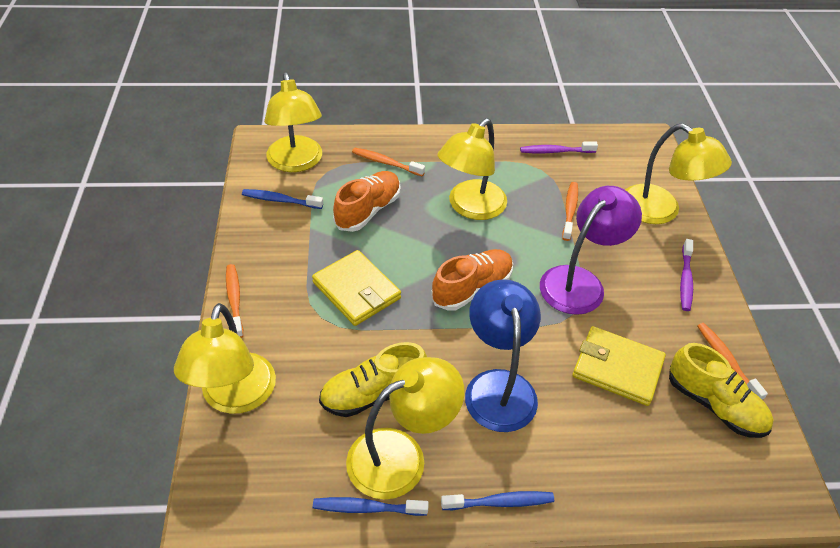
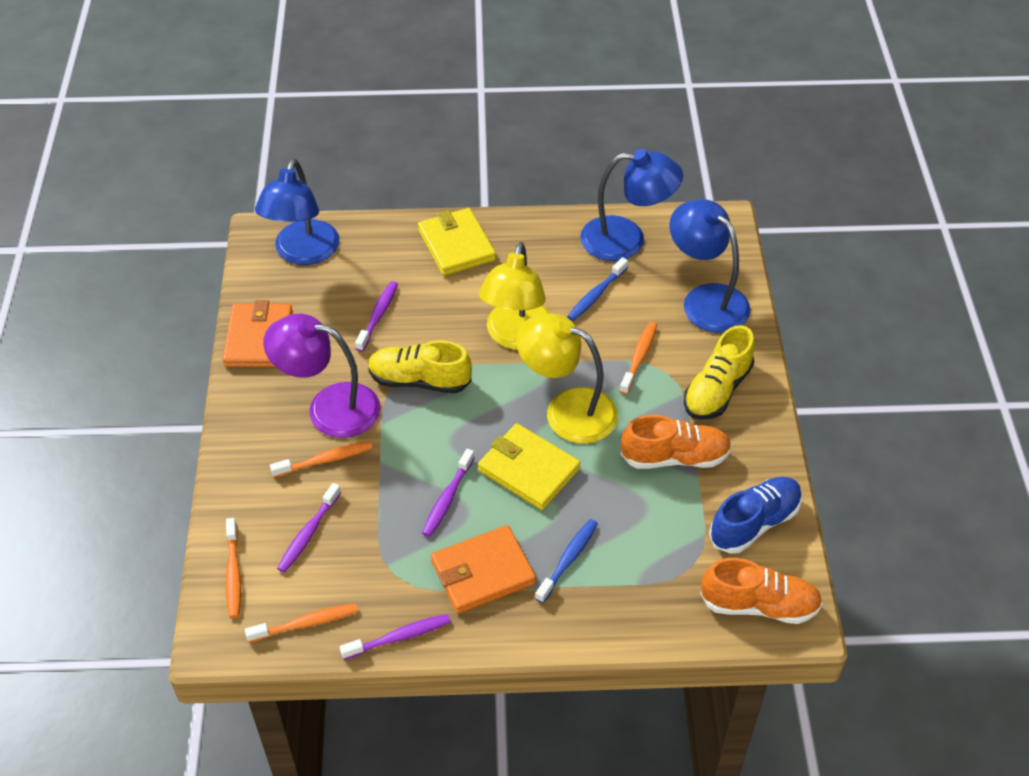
blue lamp: [465,279,541,432] = 1 -> [255,159,339,265] [580,149,683,261] [669,199,751,333] = 3
blue shoe: none = 0 -> [709,477,802,554] = 1
blue toothbrush: [242,189,323,209] [313,497,429,516] [441,491,554,510] = 3 -> [535,519,598,603] [567,257,628,321] = 2
orange wallet: none = 0 -> [223,300,293,367] [431,525,536,614] = 2
purple toothbrush: [520,142,598,153] [680,239,693,311] = 2 -> [277,483,341,573] [340,614,451,660] [355,281,398,352] [422,449,475,537] = 4
yellow lamp: [174,303,276,414] [264,72,322,172] [346,357,464,500] [438,119,507,220] [625,124,732,224] = 5 -> [479,242,550,350] [516,313,618,444] = 2

